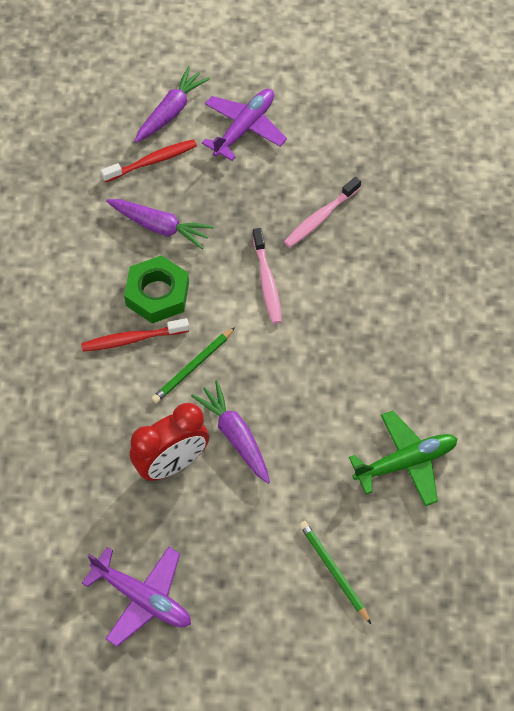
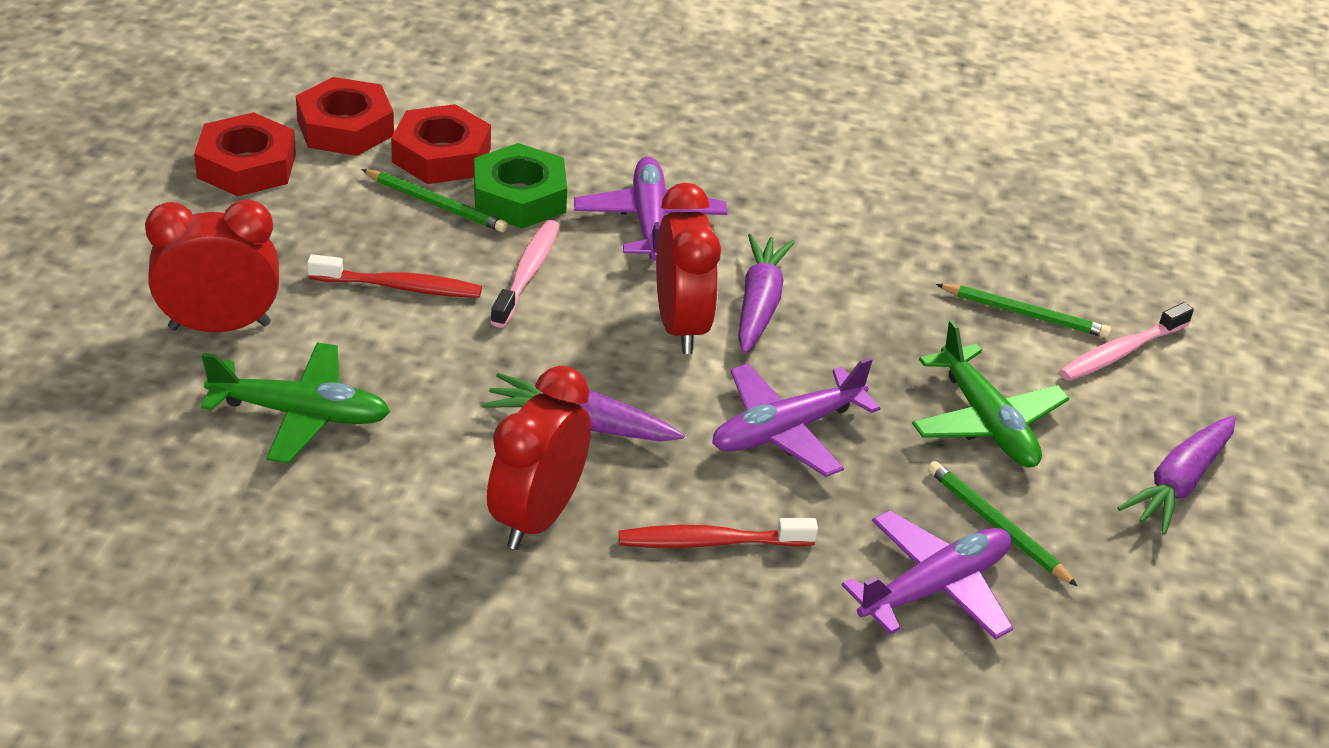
green pencil: [152,327,235,403] [299,521,371,624] = 2 -> [361,169,508,232] [928,461,1078,587] [936,284,1111,338] = 3
green plane: [349,410,457,506] = 1 -> [201,343,390,463] [912,320,1069,468] = 2
purple plane: [82,547,191,647] [202,89,287,161] = 2 -> [574,157,727,261] [712,357,880,477] [842,510,1013,640] = 3
red clock: [130,403,209,481] = 1 -> [145,200,279,332] [487,366,591,550] [656,183,721,354] = 3
red nut: none = 0 -> [194,112,296,196] [296,77,394,156] [391,104,491,184] = 3

